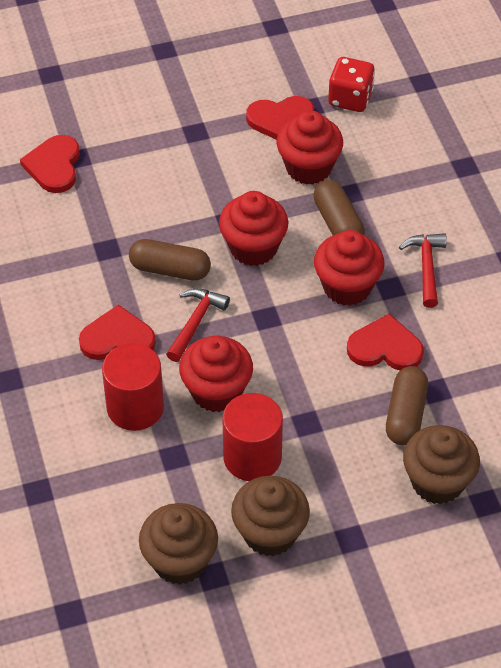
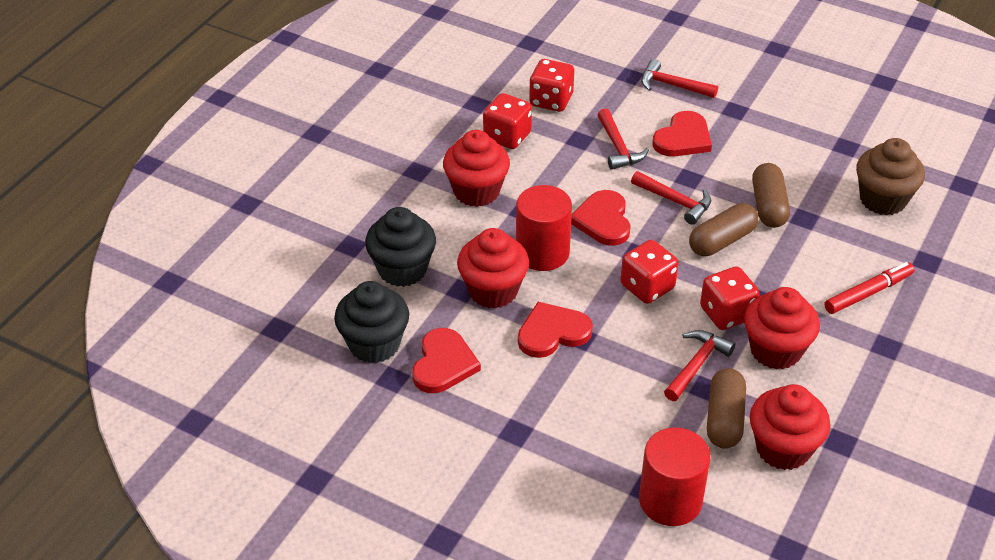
black cupcake: none = 0 -> [334,281,409,363] [365,207,436,287] = 2
brown cupcake: [139,503,218,585] [231,476,310,556] [403,425,480,504] = 3 -> [856,138,925,216] = 1
red dice: [328,57,375,112] = 1 -> [483,93,532,149] [529,59,574,112] [620,240,678,304] [700,266,760,330] = 4
red hammer: [166,288,230,362] [399,233,447,308] = 2 -> [597,109,649,170] [631,171,711,225] [641,59,718,98] [664,330,735,401] = 4
red marker: none = 0 -> [824,262,915,314] = 1

